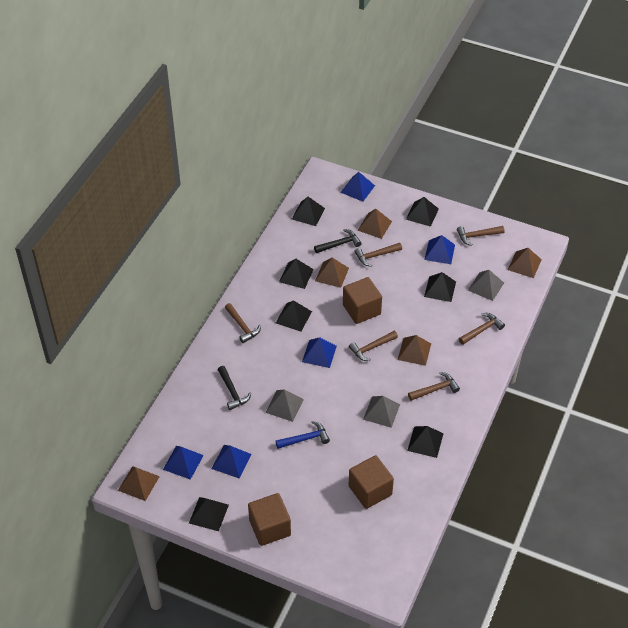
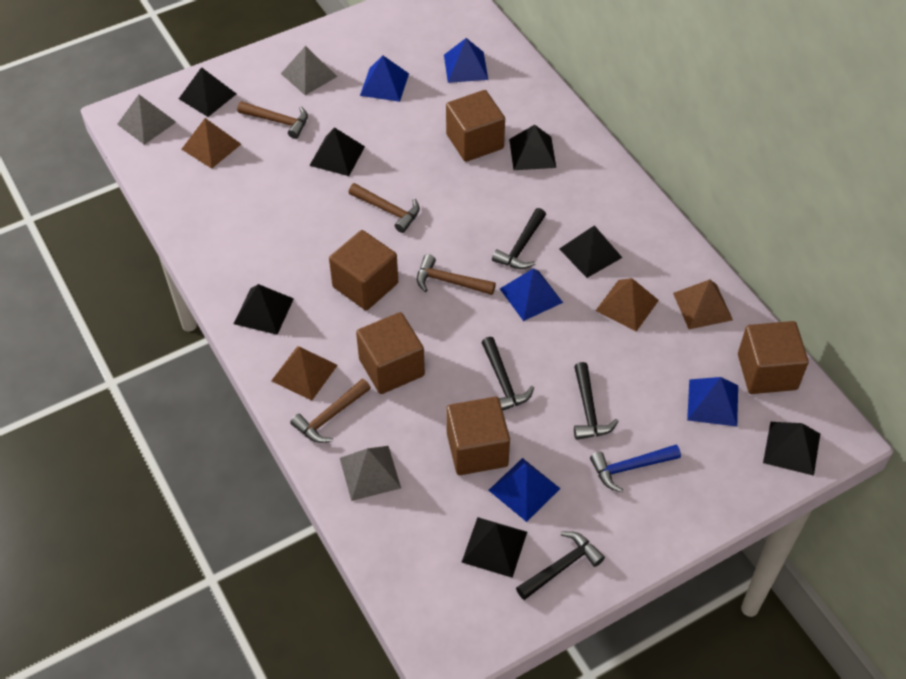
black hammer: [218,366,251,410] [314,229,362,253] = 2 -> [481,337,534,410] [492,208,546,269] [516,531,605,600] [574,362,618,440] = 4
brown cube: [248,493,291,546] [343,277,382,324] [349,455,394,509] = 3 -> [329,230,398,310] [356,312,425,394] [446,90,505,162] [446,397,510,475] [738,321,809,394] = 5
brown hammer: [225,303,261,343] [349,331,398,361] [354,243,402,267] [408,372,460,401] [457,226,504,246] [459,313,505,345] = 6 -> [237,101,308,139] [290,379,371,443] [349,183,420,233] [417,254,496,295] = 4
brown pyramid: [118,466,160,501] [315,258,349,288] [357,209,392,239] [398,335,431,366] [508,248,542,278] = 5 -> [181,118,241,169] [271,346,338,401] [595,278,659,332] [673,279,733,329] = 4

